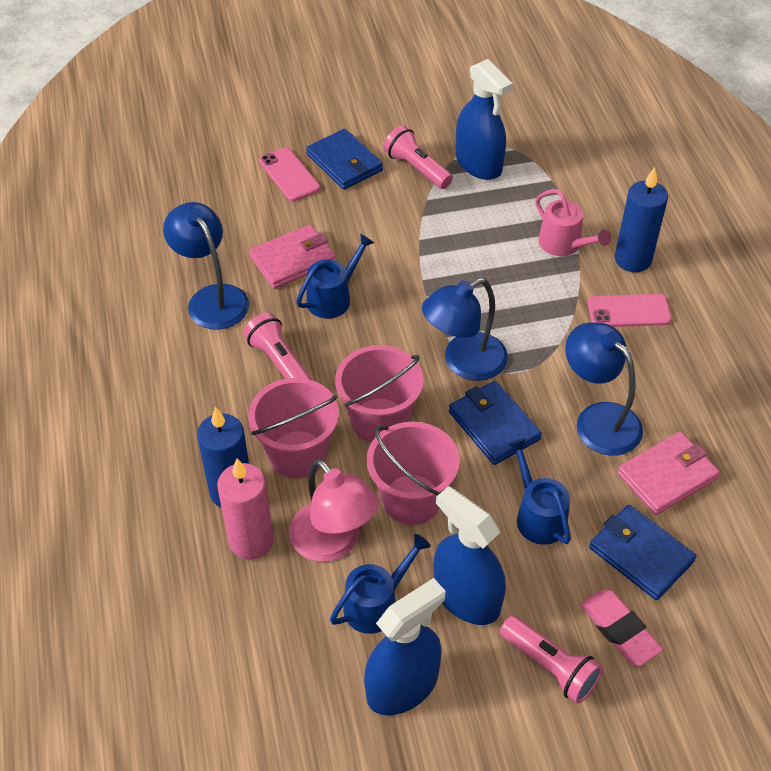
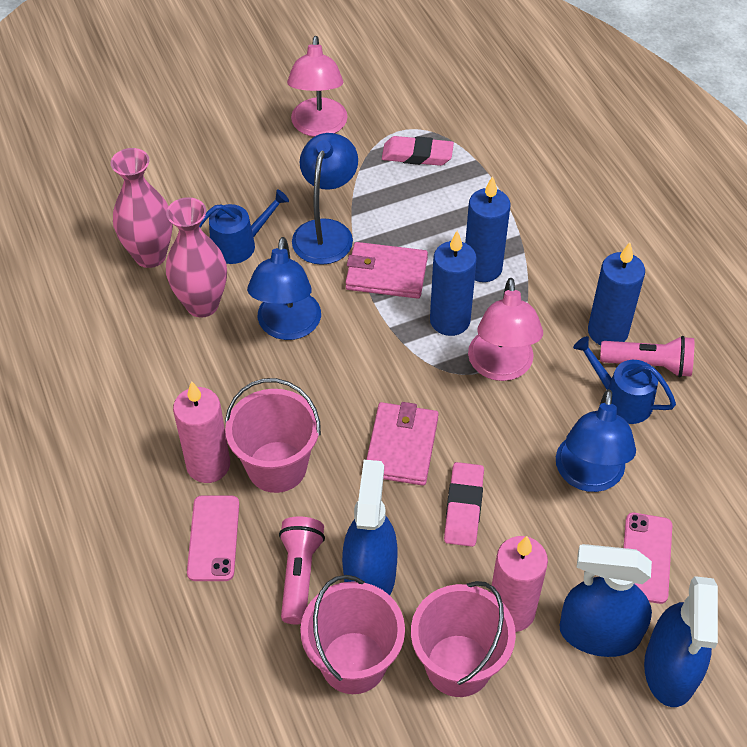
blue candle: [197,406,249,508] [615,167,668,272] = 2 -> [430,231,477,336] [465,176,511,282] [588,242,645,345] = 3
blue wallet: [306,129,383,190] [449,381,542,465] [589,505,697,600] = 3 -> none = 0
blue watering can: [296,234,374,319] [330,534,431,634] [507,438,571,545] = 3 -> [199,189,289,264] [573,336,676,424] = 2
pink candle: [217,458,274,560] = 1 -> [173,381,230,483] [490,536,548,632] = 2
pink eraser: [580,589,663,666] = 1 -> [382,136,454,166] [444,462,484,547] = 2
pink flashlight: [243,312,312,380] [383,125,453,189] [500,616,603,704] = 3 -> [279,517,325,624] [600,336,694,377] = 2
pink lamp: [289,459,379,562] = 1 -> [287,36,348,137] [468,278,543,381] = 2
pink vase: none = 0 -> [111,148,173,268] [166,197,227,318] = 2
pink watering can: [535,189,611,256] = 1 -> none = 0

